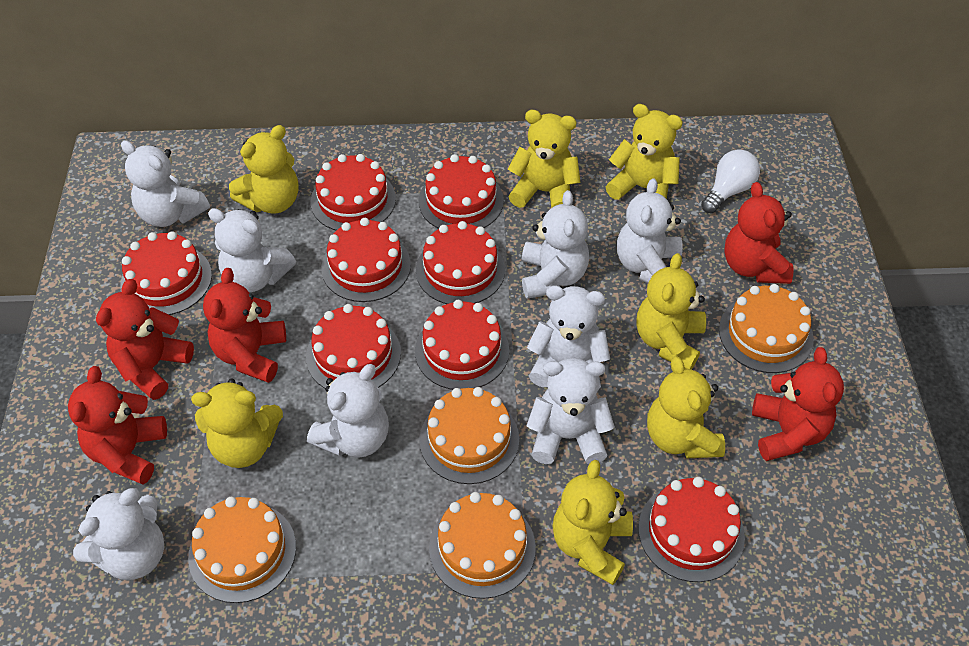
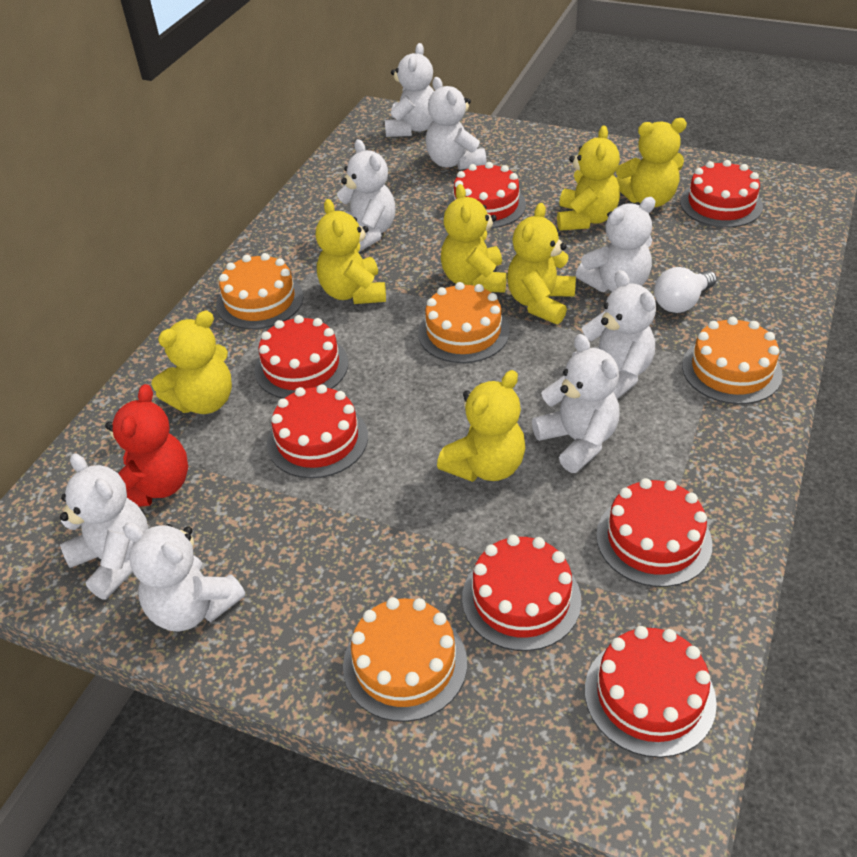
red cake: [120,231,212,315] [306,304,401,389] [311,154,396,231] [321,218,411,302] [415,300,509,390] [416,221,505,304] [419,154,504,229] [638,477,745,582] = 8 -> [254,315,348,398] [267,384,368,478] [447,162,526,228] [462,535,581,651] [585,626,717,758] [596,478,713,587] [680,160,763,228] = 7
red teddy bear: [68,366,167,484] [96,279,194,400] [203,268,286,383] [724,182,794,284] [752,347,844,461] = 5 -> [105,384,188,507] = 1

